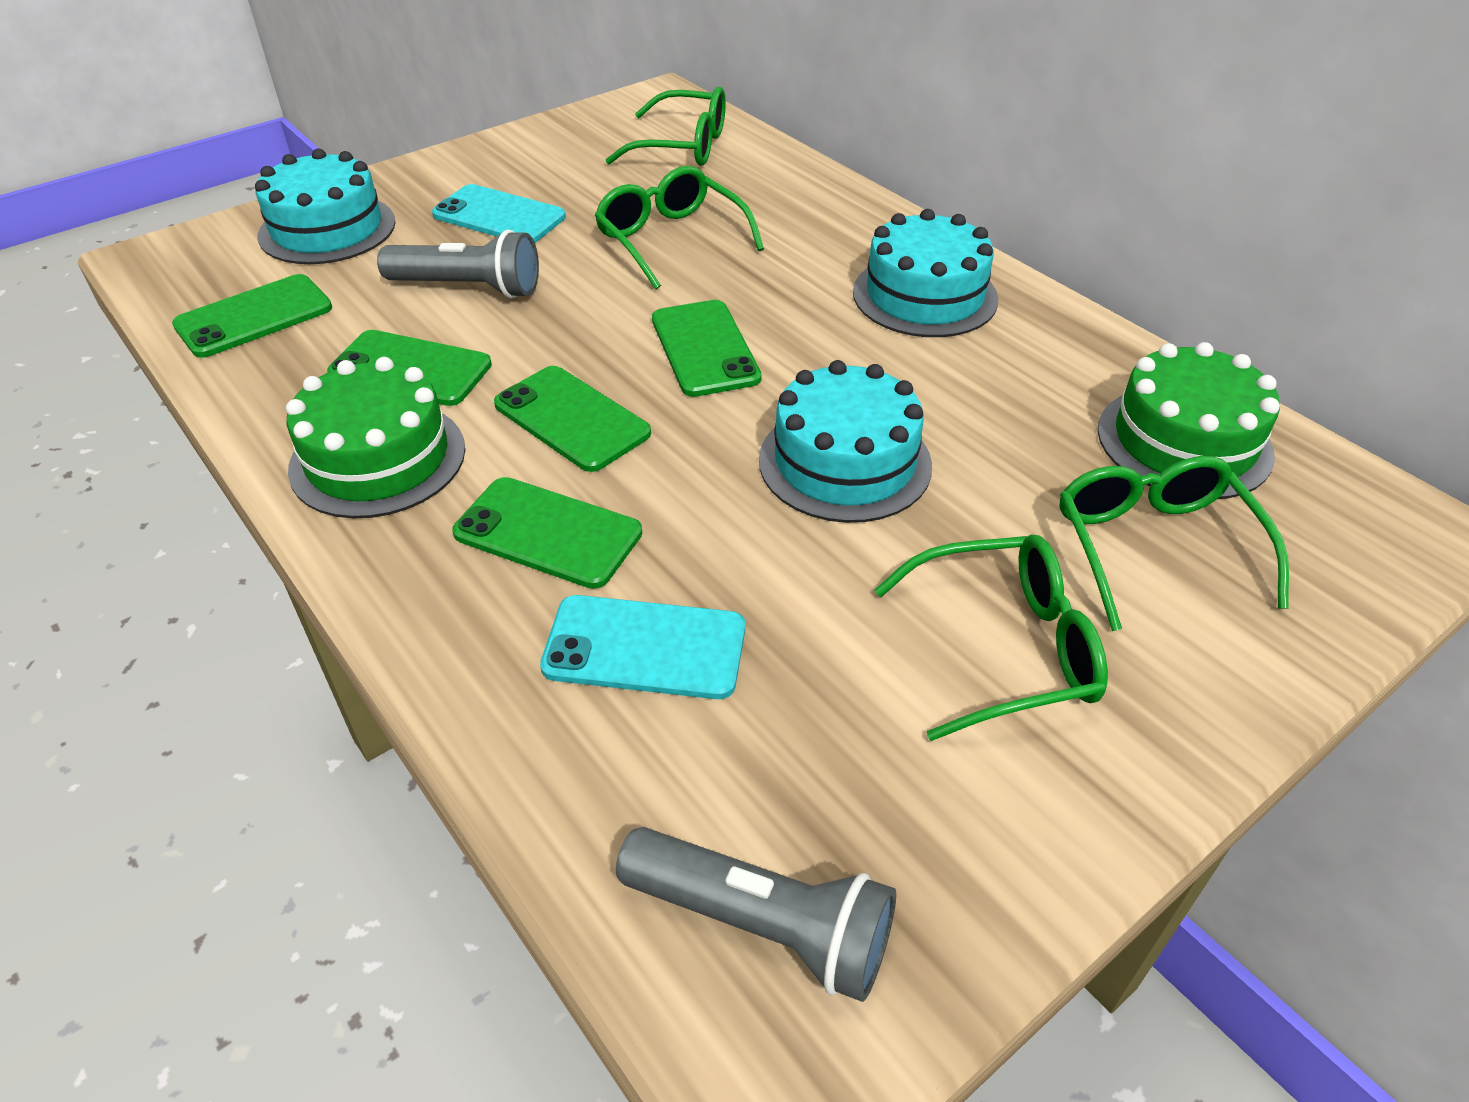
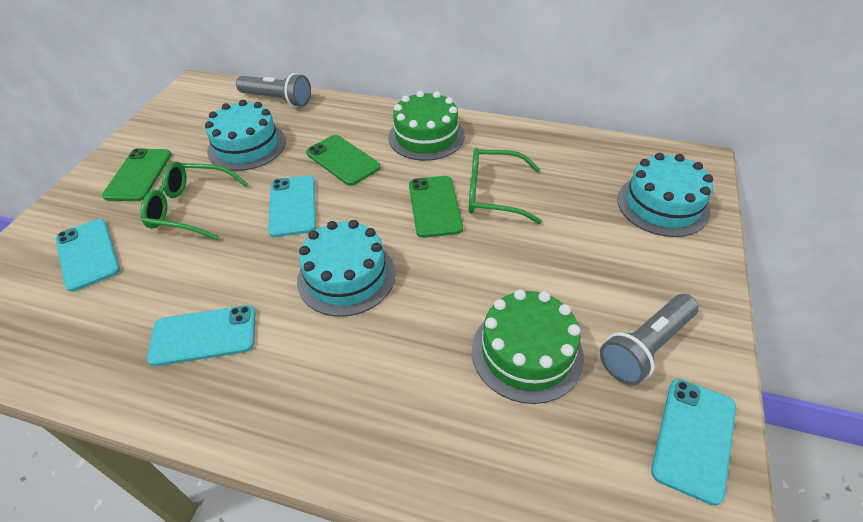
green glasses: [594,166,764,289] [606,87,726,166] [874,534,1108,741] [1060,456,1289,631] = 4 -> [140,161,248,240] [469,148,542,224] = 2
green phone: [172,274,332,358] [327,330,492,406] [452,477,642,589] [494,366,651,472] [652,300,762,397] = 5 -> [102,148,172,201] [306,135,380,186] [409,176,463,238] = 3
turquoise phone: [432,184,566,243] [540,595,745,699] = 2 -> [56,219,120,292] [147,305,256,366] [268,175,316,237] [651,379,736,506] = 4

